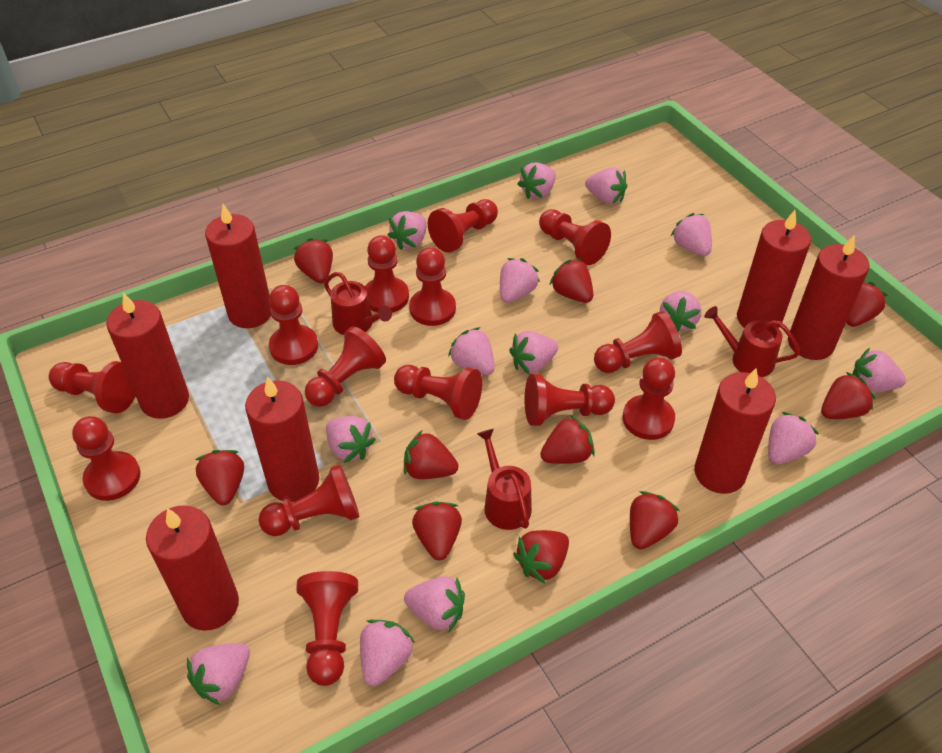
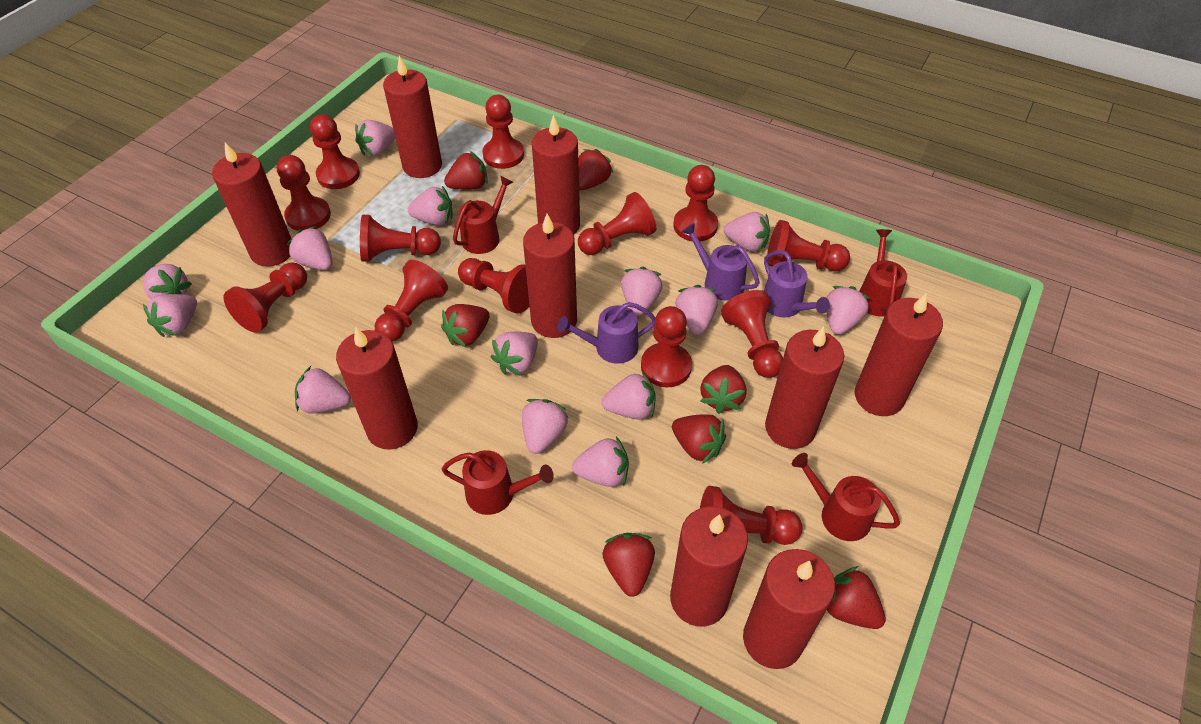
purple watering can: none = 0 -> [557,302,655,364] [682,223,760,300] [764,250,830,317] = 3
red candle: [106,293,189,419] [146,505,239,631] [205,204,271,328] [245,376,319,502] [694,368,776,494] [737,210,811,328] [788,234,870,360] = 7 -> [212,142,291,267] [336,327,418,450] [383,56,442,178] [523,214,577,338] [532,115,580,235] [670,506,748,626] [743,549,835,669] [765,326,844,449] [855,293,943,416] = 9
red pawn: [49,361,135,413] [72,416,141,501] [259,464,359,536] [269,285,318,365] [296,571,358,686] [305,326,386,407] [365,235,409,313] [394,365,482,420] [409,247,456,326] [428,199,498,253] [525,374,615,426] [539,209,611,265] [594,311,682,373] [623,357,675,440] = 14 -> [223,262,307,333] [277,155,331,231] [310,114,360,189] [360,215,441,262] [375,260,448,342] [458,258,529,314] [483,95,524,169] [578,192,656,255] [641,306,692,387] [673,165,718,242] [700,486,803,545] [721,290,783,378] [767,220,850,271] = 13
red strawberry: [195,450,244,505] [293,238,333,283] [404,431,458,479] [412,501,462,560] [513,530,569,584] [540,415,595,464] [550,258,593,303] [630,491,680,549] [821,372,875,419] [846,282,888,327] = 10 -> [441,304,490,347] [444,151,488,190] [578,149,613,190] [602,533,655,597] [672,415,726,464] [700,365,746,414] [827,566,886,629] = 7
red watering can: [324,272,392,335] [477,429,532,530] [704,306,800,377] = 3 -> [442,450,554,515] [453,176,513,254] [792,453,900,541] [859,229,907,317] = 4

